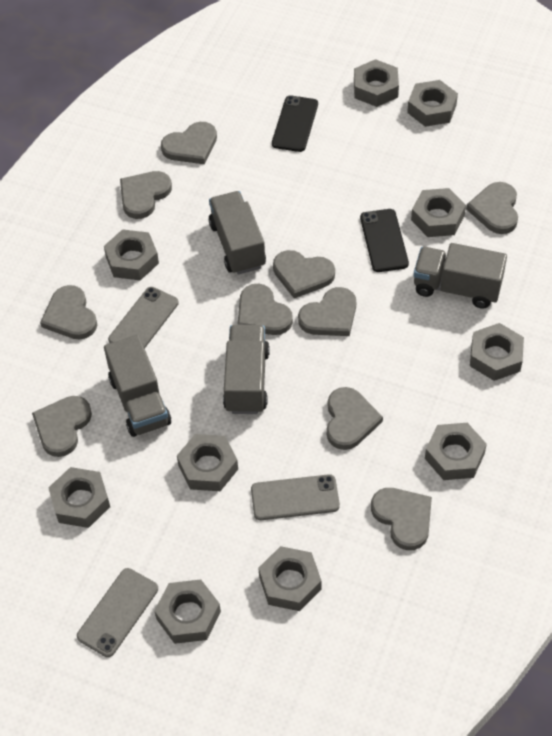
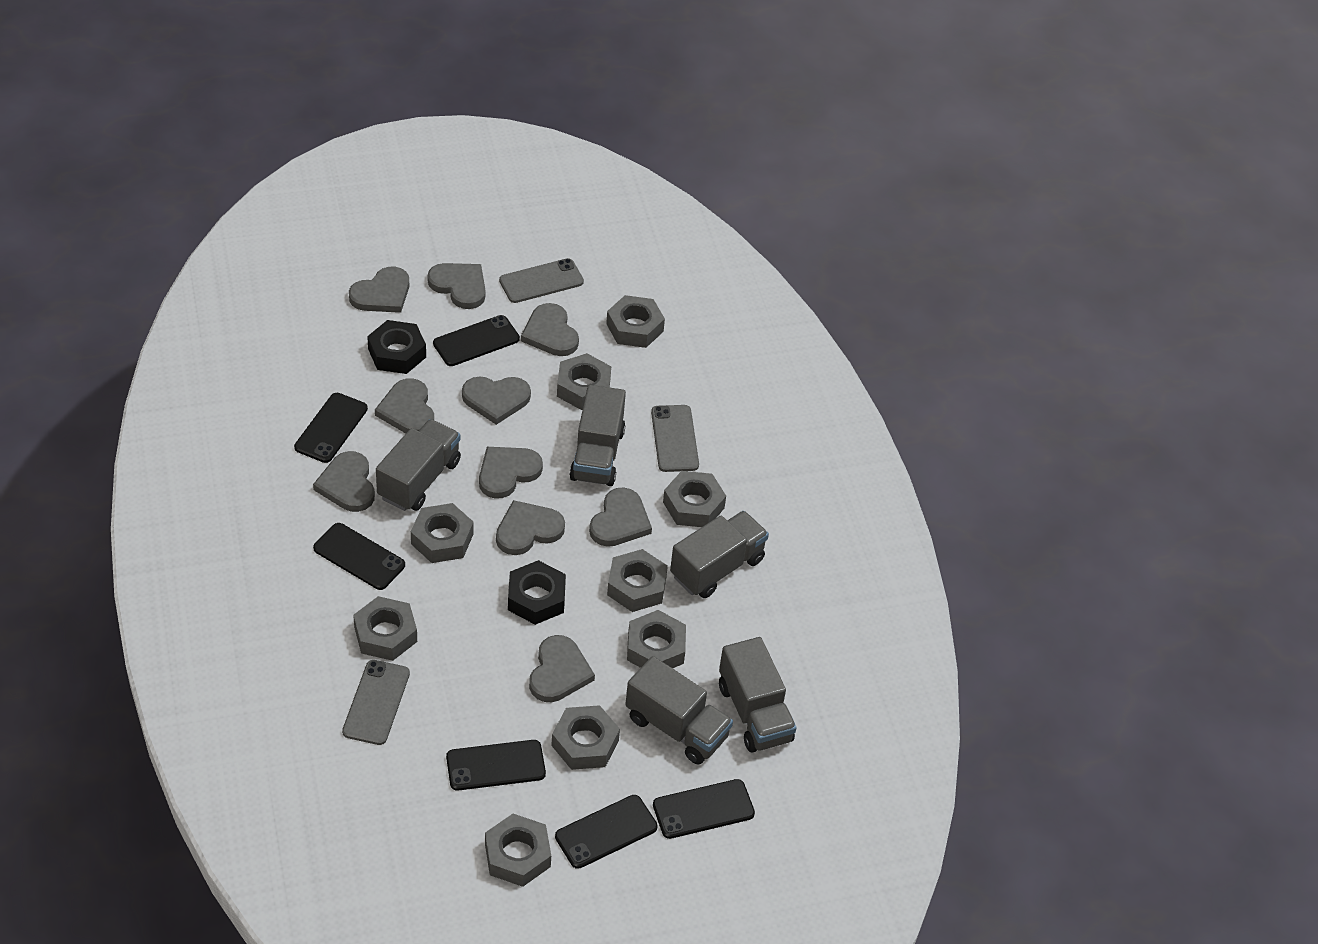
black nut: none = 0 -> [367,320,426,374] [508,560,566,625] = 2
black phone: [272,95,318,152] [360,209,409,272] = 2 -> [294,393,368,463] [313,523,405,590] [433,315,520,366] [446,740,546,791] [555,795,658,869] [653,779,755,839] = 6
grey nut: [48,467,110,528] [104,229,159,280] [154,579,221,644] [177,434,238,491] [259,546,321,611] [354,59,399,107] [407,80,458,127] [411,188,466,237] [425,423,487,480] [470,323,524,381] = 10 -> [353,596,417,661] [411,503,474,563] [485,814,551,887] [551,705,620,770] [557,353,611,410] [606,295,665,348] [607,549,668,612] [627,610,686,668] [663,471,726,527] = 9
grey truck: [104,335,171,437] [209,191,266,275] [223,325,270,414] [413,243,507,309] = 4 -> [376,419,461,511] [569,385,626,486] [625,656,733,765] [670,511,769,598] [719,637,797,752] = 5

